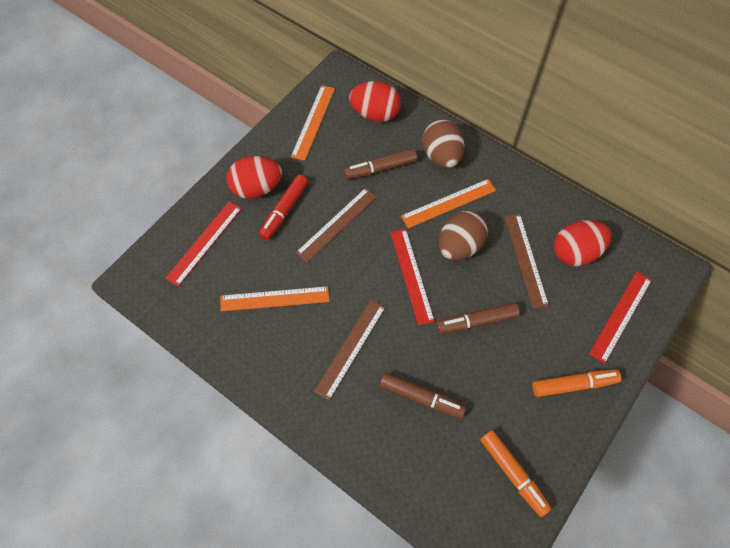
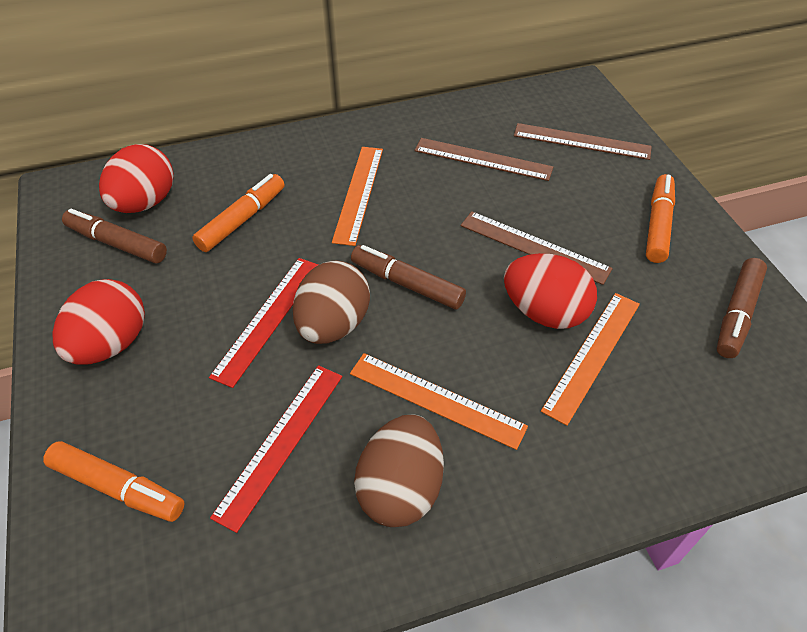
orange marker: [480,430,552,517] [532,369,621,397] = 2 -> [43,441,185,522] [192,174,285,252] [646,174,675,263] = 3
red marker: [259,175,308,240] = 1 -> none = 0
red ruler: [165,201,242,286] [390,229,435,326] [589,271,652,364] = 3 -> [209,258,318,388] [210,365,342,533] = 2

